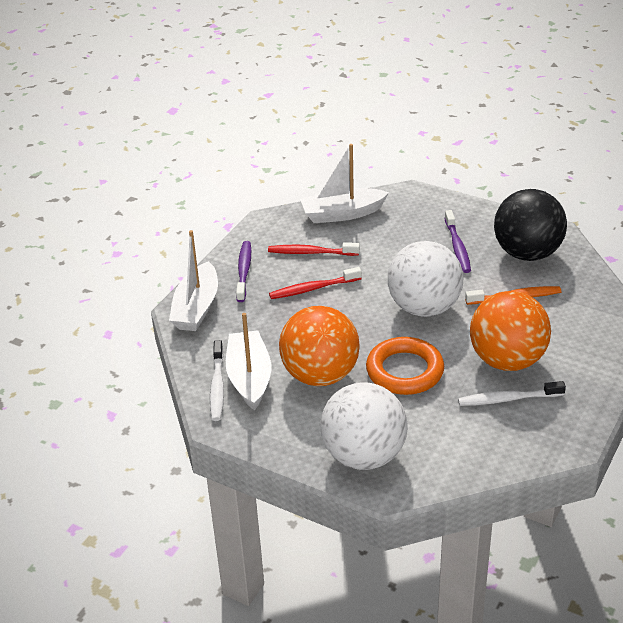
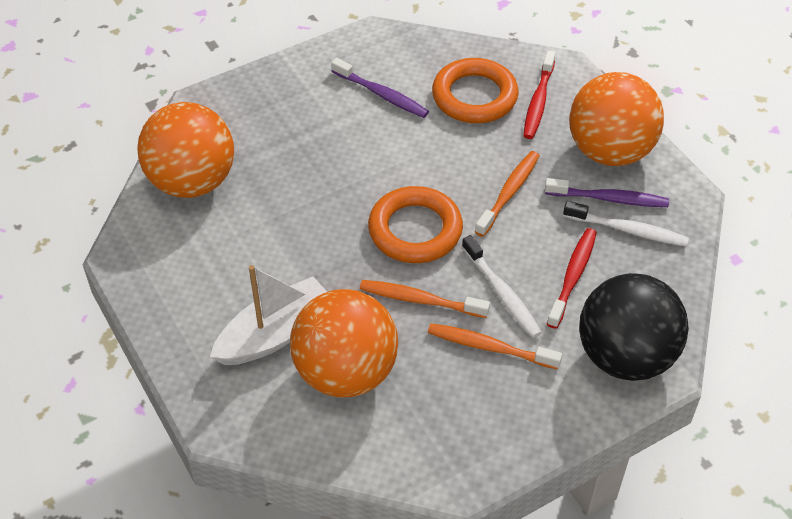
orange ball: [279,306,360,386] [470,291,551,371] = 2 -> [137,102,234,198] [290,289,398,398] [569,72,664,166] = 3
orange ring: [366,337,444,395] = 1 -> [368,186,463,263] [432,58,518,123] = 2
orange toothbrush: [465,286,561,305] = 1 -> [360,280,490,318] [428,323,562,370] [475,151,540,237] = 3
white ball: [320,382,407,470] [388,241,463,317] = 2 -> none = 0
white boat: [169,230,218,331] [226,313,271,410] [300,144,389,223] = 3 -> [210,265,327,365] = 1

